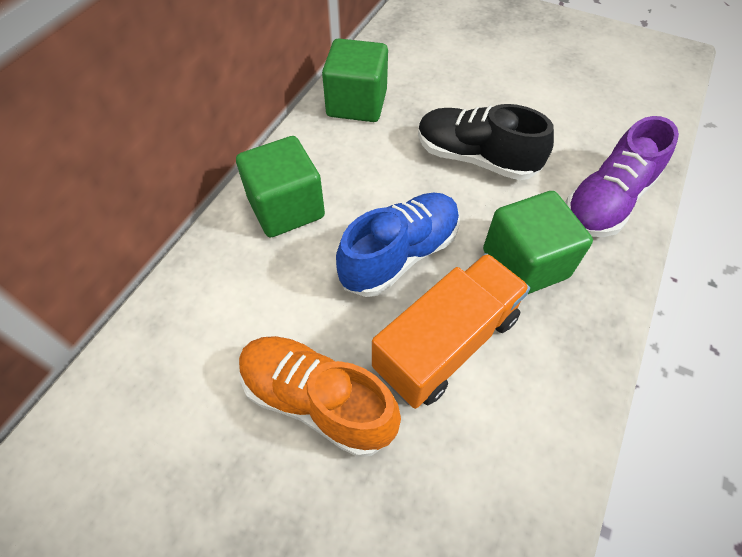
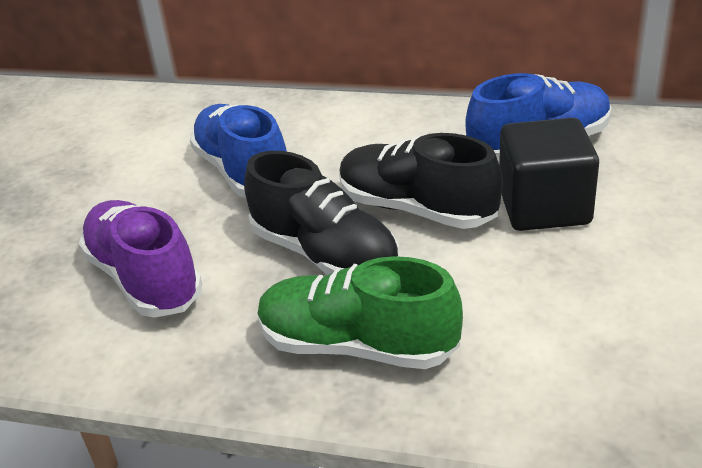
black cube: none = 0 -> [499,118,599,231] = 1
black shoe: [418,104,554,180] = 1 -> [244,151,399,275] [339,133,503,229] = 2
blue shoe: [336,192,459,297] = 1 -> [190,104,287,198] [465,73,612,161] = 2
green cube: [236,136,325,237] [322,38,388,122] [483,191,593,294] = 3 -> none = 0
green shoe: none = 0 -> [257,256,463,369] = 1
orange shoe: [239,336,401,457] = 1 -> none = 0
orange truck: [372,253,530,409] = 1 -> none = 0

